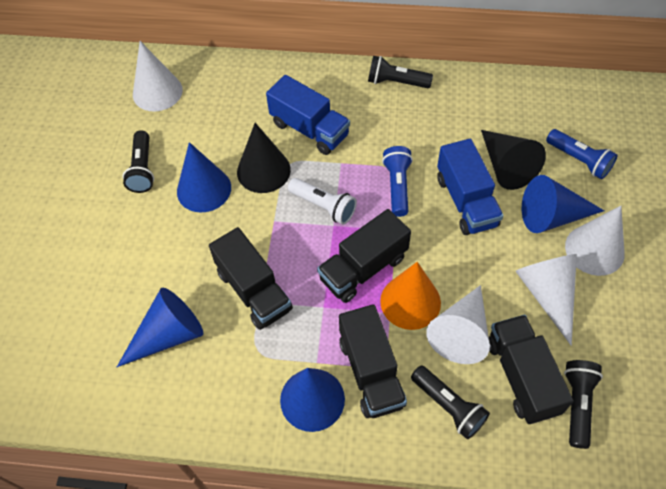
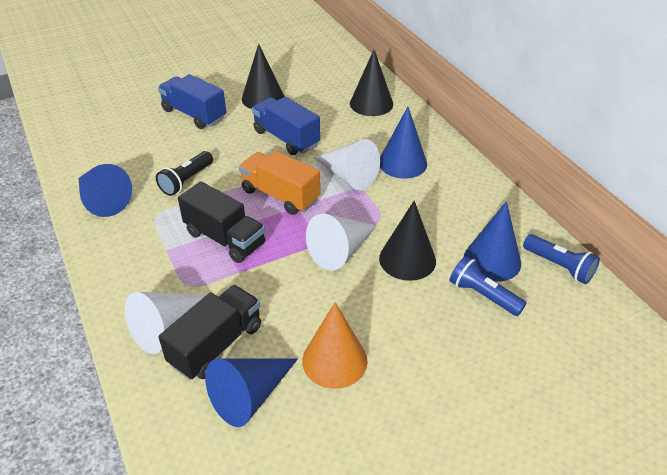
black cone: [237,123,291,193] [481,130,546,190] = 2 -> [242,44,285,109] [350,50,393,116] [379,201,436,281] = 3
black flashlight: [122,130,154,193] [368,56,433,88] [411,365,490,439] [564,360,603,449] = 4 -> [156,151,213,196] = 1
black truck: [209,227,293,330] [317,209,411,303] [339,304,407,418] [489,315,573,424] = 4 -> [159,285,261,380] [178,181,265,263] = 2
orange truck: none = 0 -> [239,151,320,215] = 1
white cone: [133,41,183,111] [426,285,490,364] [515,254,577,346] [565,206,625,276] = 4 -> [125,292,206,354] [306,214,377,271] [314,139,380,191] = 3
white flashlight: [288,178,357,225] = 1 -> none = 0

